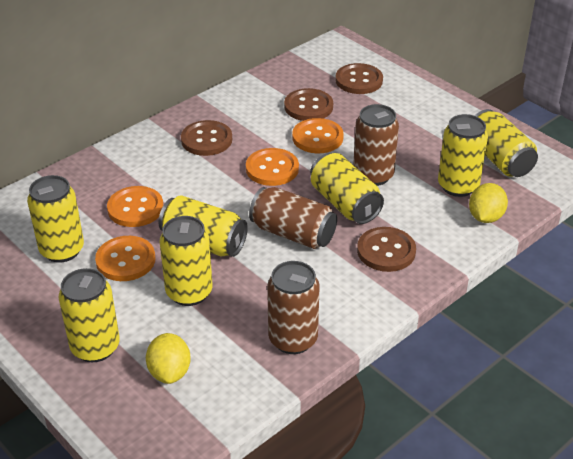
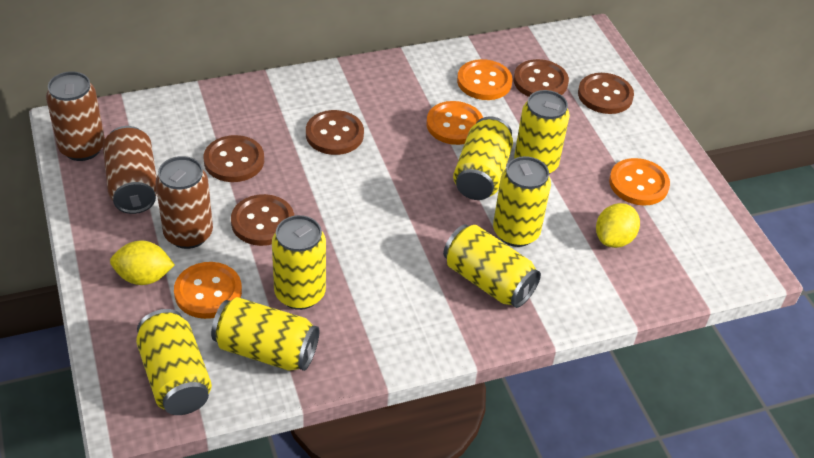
brown button: [181,120,232,156] [284,88,333,121] [335,63,383,94] [357,227,416,272] = 4 -> [204,135,264,182] [231,194,294,246] [306,110,364,155] [514,59,569,97] [578,73,634,114] = 5

